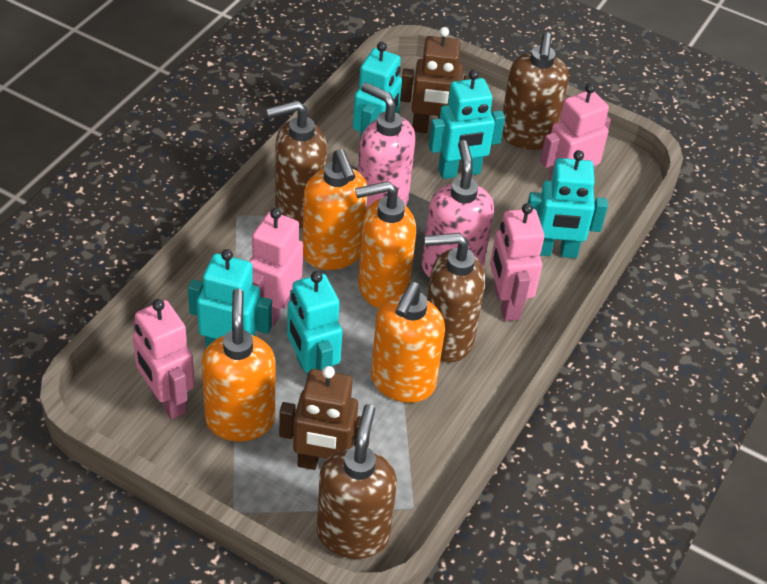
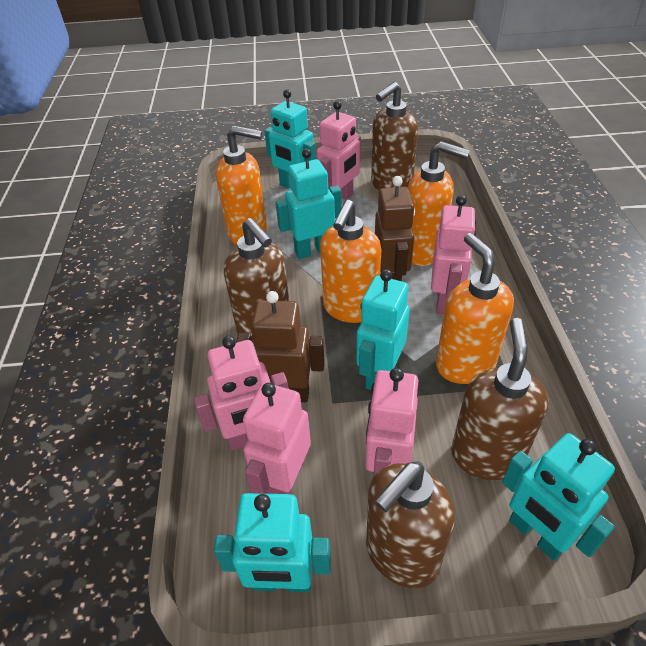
pink robot: [133,299,195,420] [249,208,303,328] [490,203,544,321] [540,83,611,181] = 4 -> [194,336,288,451] [243,383,311,494] [317,101,361,200] [365,368,419,476] [431,195,476,315] = 5
pink soap dispenser: [358,82,415,210] [422,140,494,278] = 2 -> none = 0

